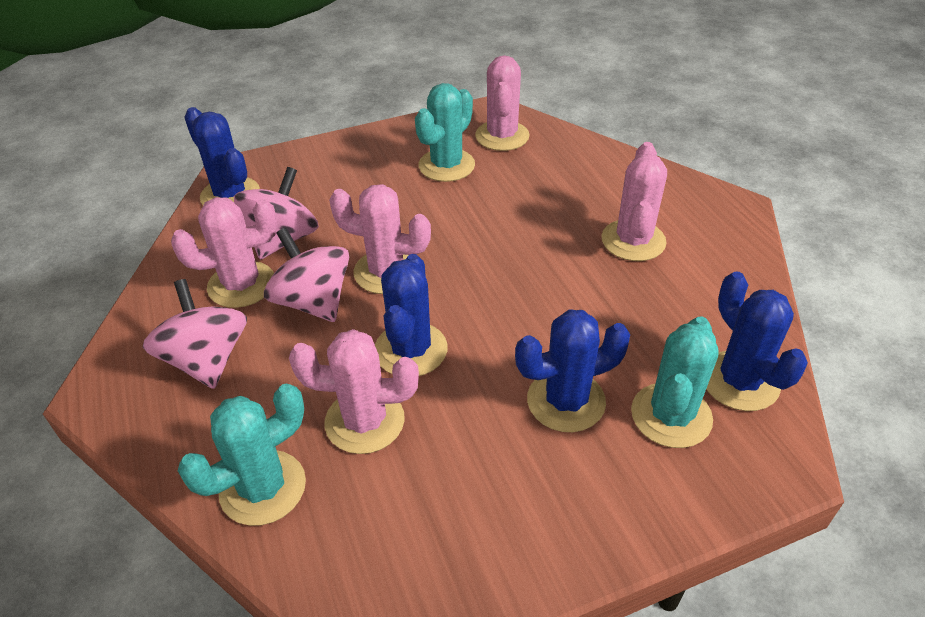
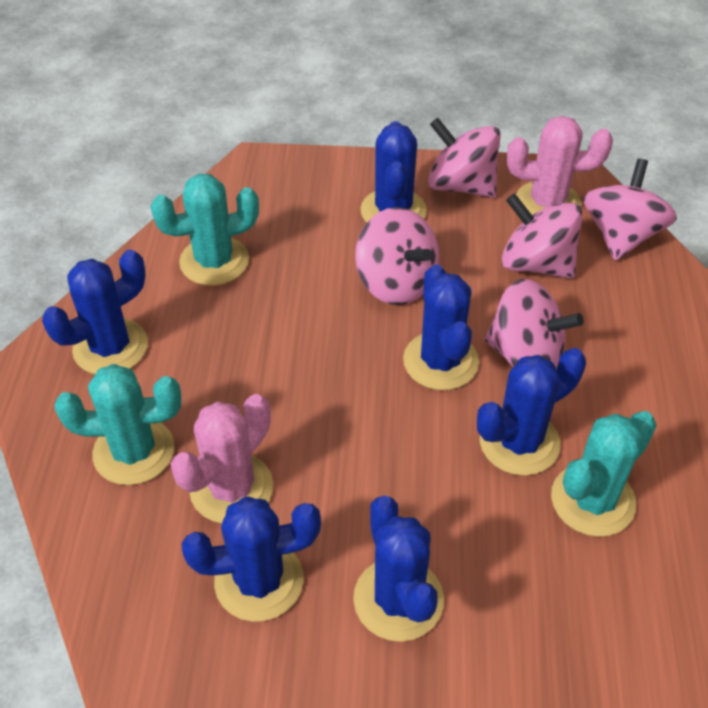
blue cactus: [184,107,260,205] [375,254,447,376] [515,310,630,432] [706,271,808,411] = 4 -> [42,250,148,374] [182,496,321,622] [353,495,444,642] [360,121,427,223] [403,264,479,390] [477,348,586,476] = 6
pink cactus: [171,197,278,308] [289,329,419,454] [329,184,431,294] [475,55,529,151] [601,142,667,261] = 5 -> [171,394,273,523] [507,116,613,215] = 2
pink spinning top: [143,279,247,389] [234,167,319,260] [264,228,349,322] = 3 -> [355,207,439,305] [428,118,501,197] [484,279,584,369] [502,193,583,279] [583,159,677,260] = 5

